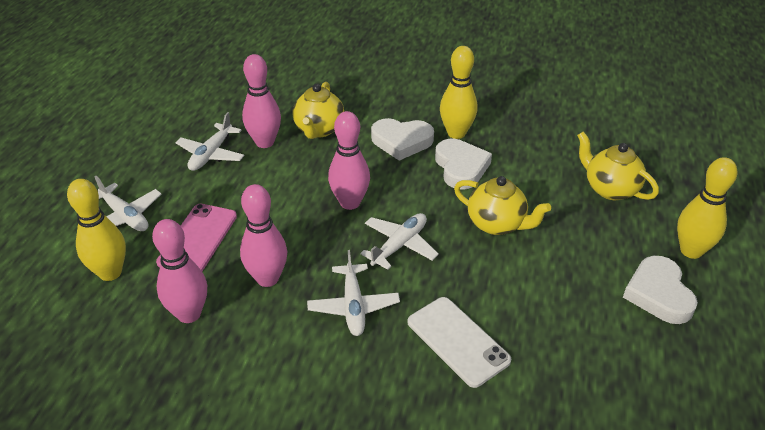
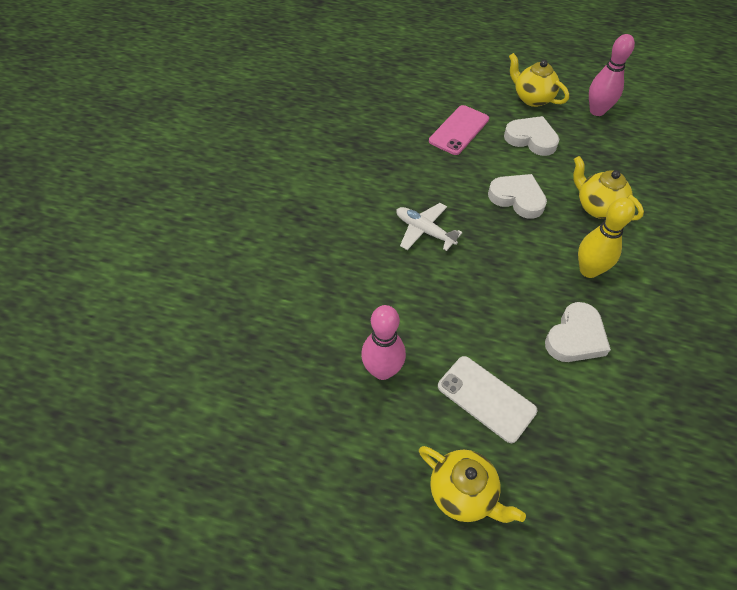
pink bowling pin: [152,219,207,323] [240,184,287,287] [242,54,281,148] [328,111,370,210] = 4 -> [361,305,406,380] [589,34,635,116] = 2
white plane: [94,176,161,231] [175,112,244,171] [307,250,400,336] [360,213,439,270] = 4 -> [396,203,463,251] = 1
yellow bowling pin: [67,179,126,281] [440,46,477,139] [677,157,737,259] = 3 -> [578,198,635,278] = 1

